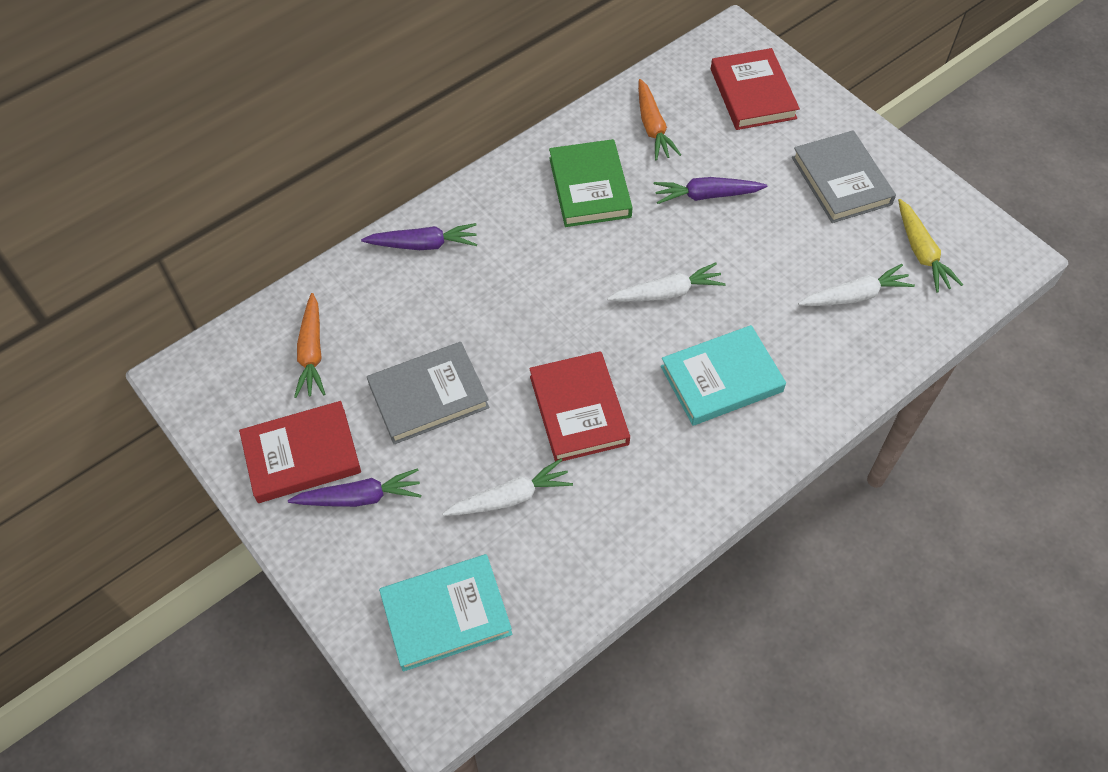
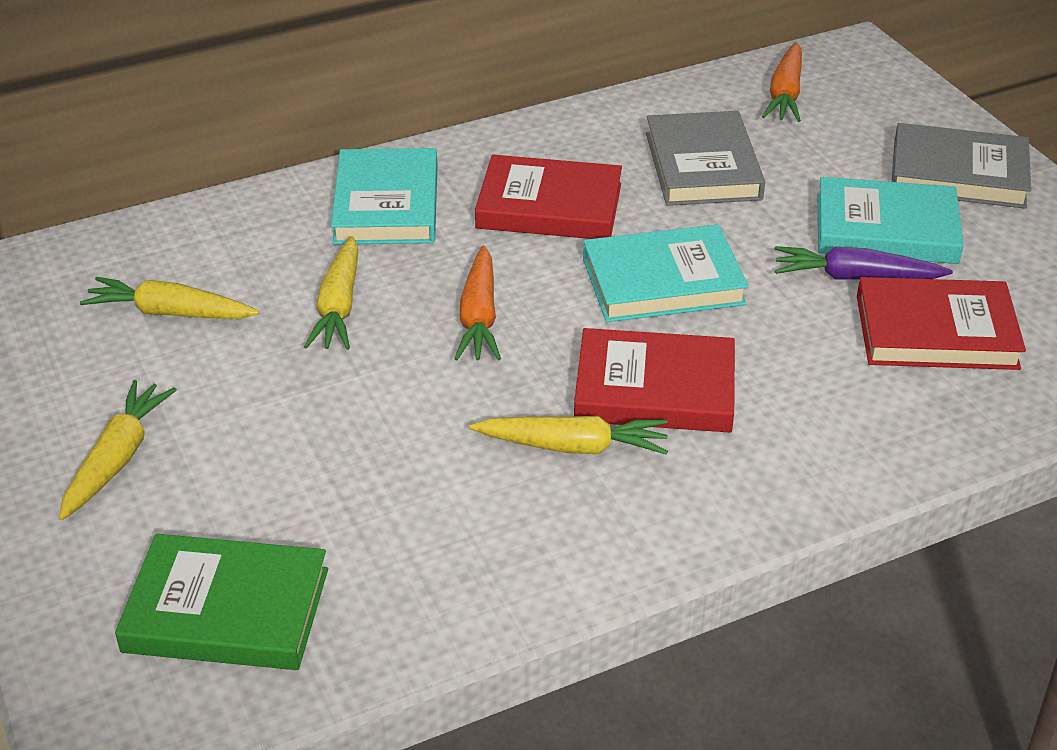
purple carrot: [288,468,421,507] [361,223,477,250] [654,177,767,204] = 3 -> [775,246,953,280] = 1
turquoise book: [379,554,512,671] [661,325,786,426] = 2 -> [331,148,438,245] [583,224,749,322] [818,177,964,264] = 3
white carrot: [443,458,573,516] [607,262,726,302] [798,264,915,306] = 3 -> none = 0
yellow carrot: [898,199,963,293] = 1 -> [59,380,177,521] [80,277,259,319] [304,236,359,350] [469,416,668,455] = 4

